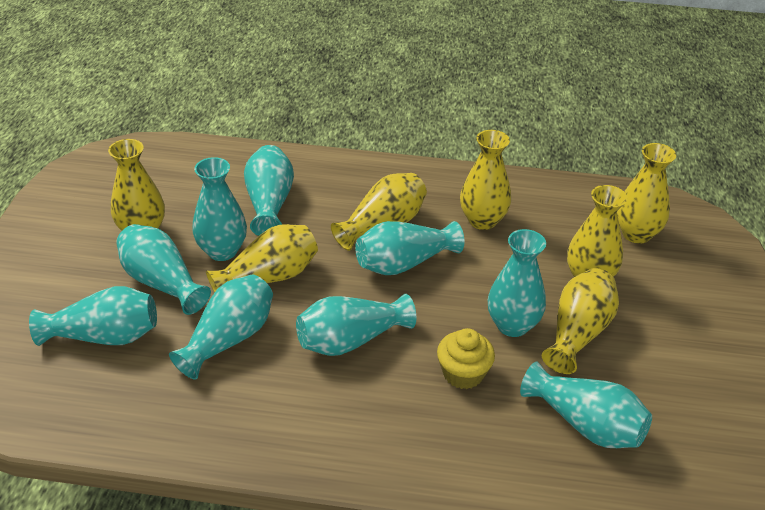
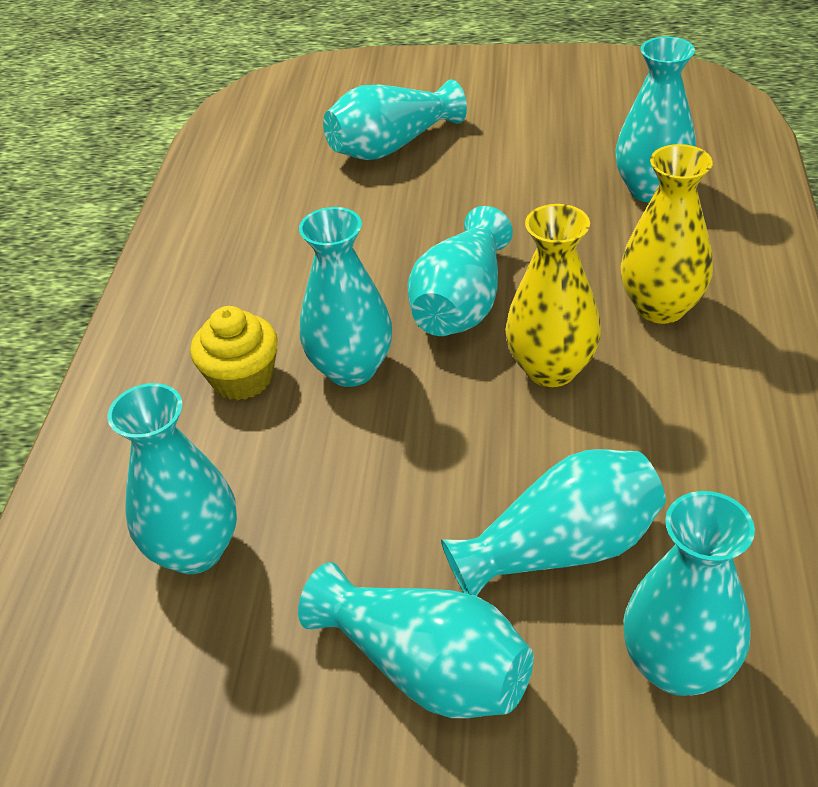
turquoise vase: [29,286,157,346] [116,224,211,315] [169,275,273,380] [192,157,247,261] [244,145,294,236] [296,294,416,356] [355,221,464,275] [488,229,546,337] [520,362,652,448] = 9 -> [107,383,237,574] [298,562,533,718] [299,207,392,387] [323,79,467,160] [408,206,513,336] [441,449,666,596] [615,36,696,203] [623,491,755,696] = 8
yellow vase: [108,139,165,231] [206,224,318,292] [331,173,427,251] [460,130,511,230] [542,268,619,374] [567,185,628,277] [617,143,676,244] = 7 -> [505,204,601,387] [621,144,713,324] = 2

